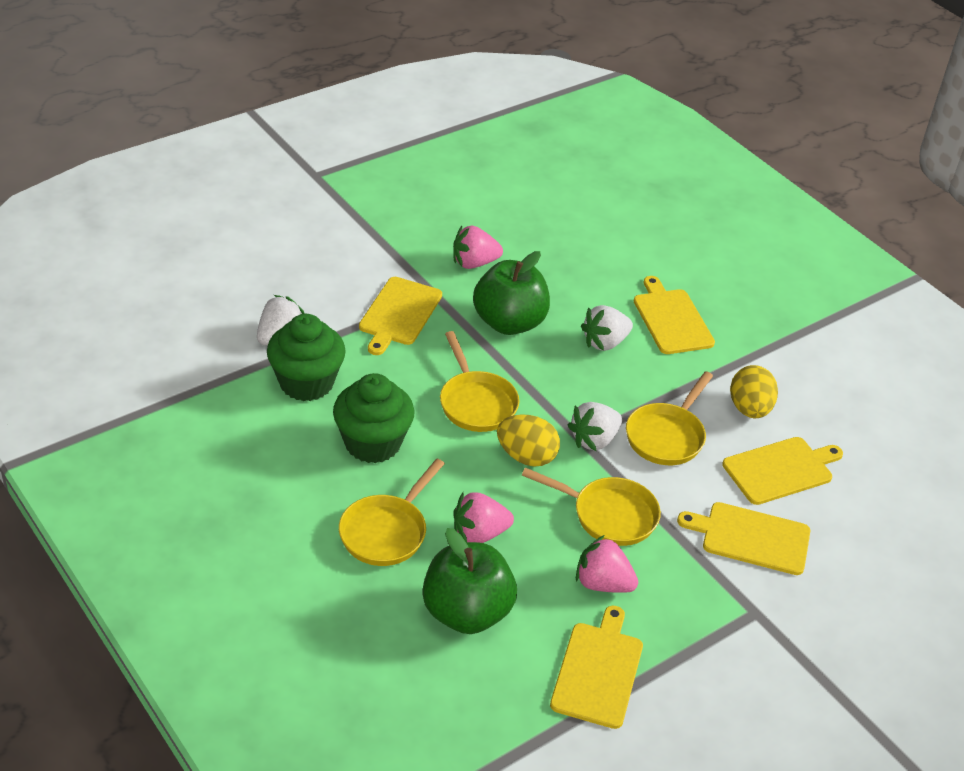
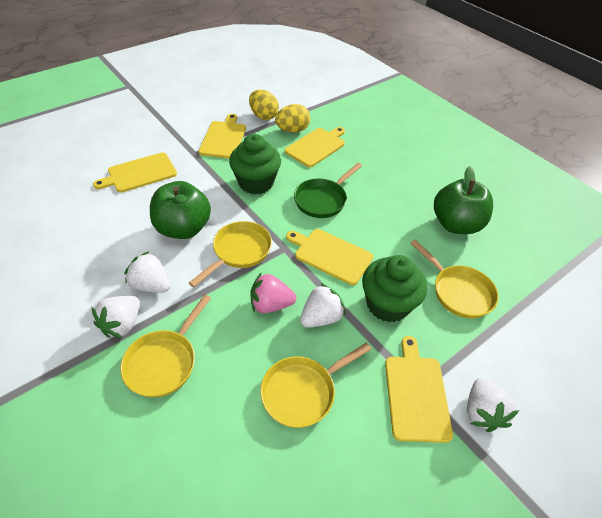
green pan: none = 0 -> [294,163,362,218] = 1
pink strawberry: [453,226,503,269] [453,492,514,543] [576,535,638,593] = 3 -> [250,272,296,313] = 1
white strawberry: [257,295,305,345] [568,402,622,451] [581,305,633,351] = 3 -> [92,296,140,338] [124,251,170,293] [300,283,346,328] [467,378,519,432] = 4

